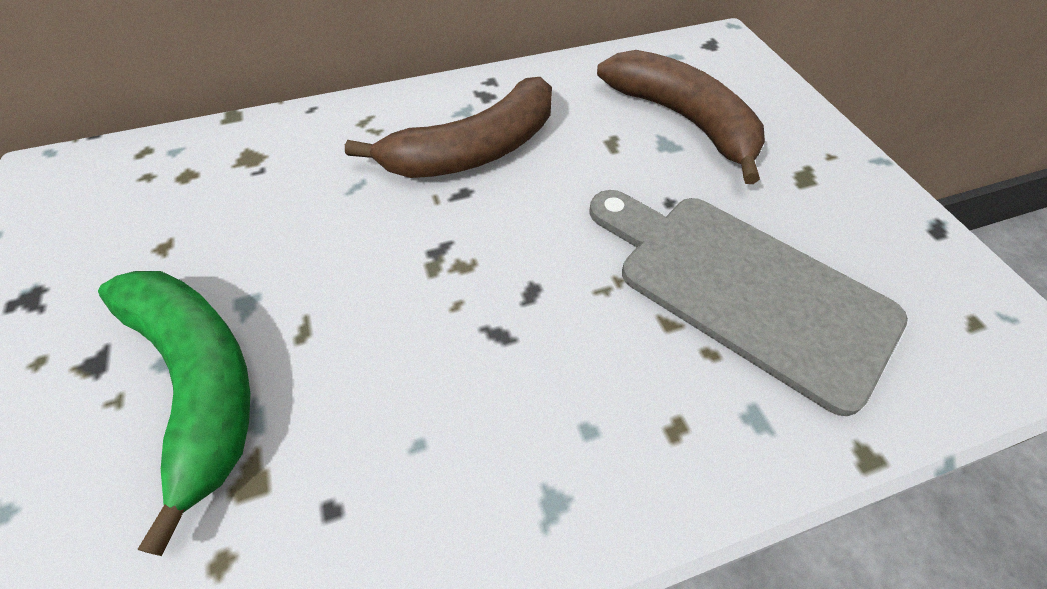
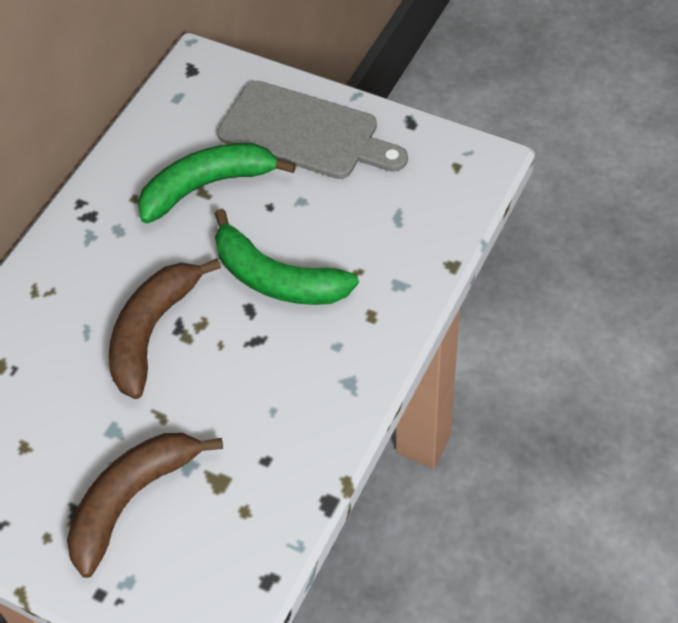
green banana: [98,271,250,556] = 1 -> [138,143,296,223] [215,209,359,305] = 2

